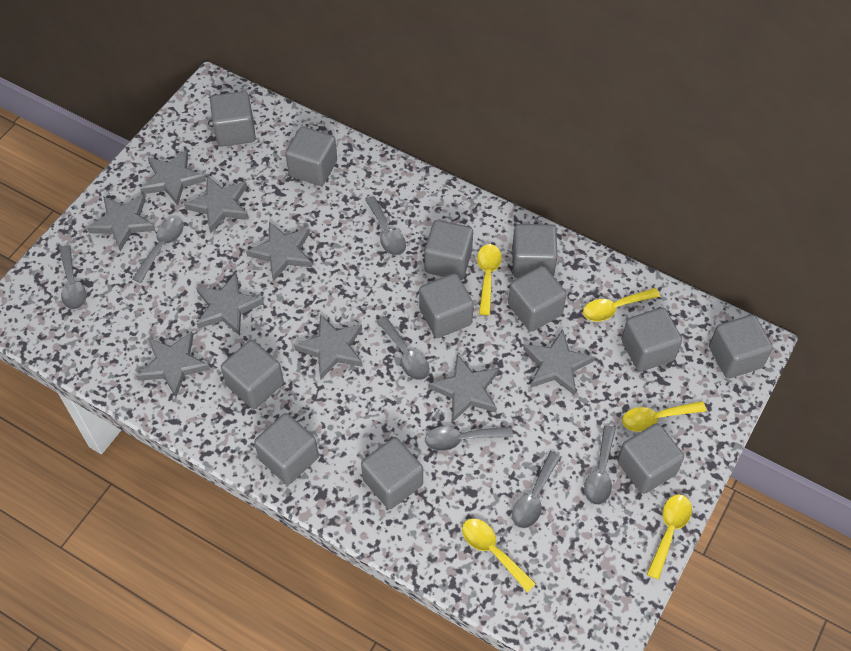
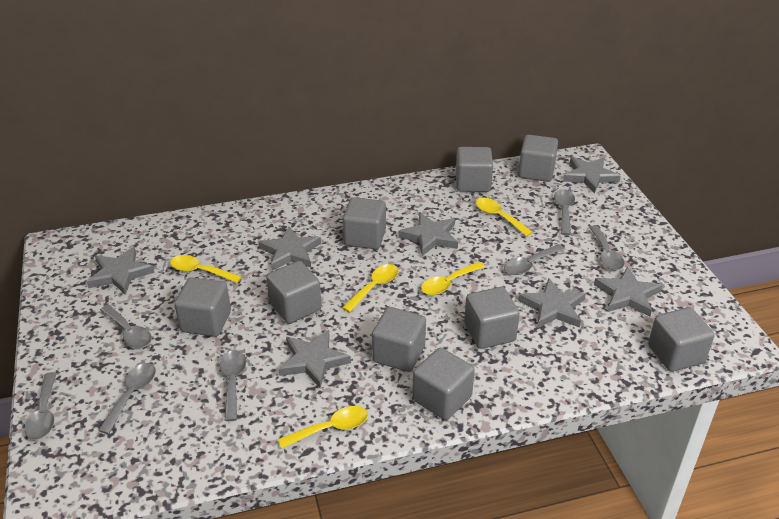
grey cube: [210,91,256,147] [221,340,284,409] [254,413,319,485] [285,126,337,186] [361,437,423,509] [419,273,474,338] [425,220,473,280] [508,266,567,332] [512,224,557,278] [617,423,684,494] [621,307,682,372] [709,315,773,378] = 12 -> [174,277,231,337] [266,261,322,324] [343,197,386,249] [372,307,426,372] [412,347,475,420] [456,147,493,192] [464,287,520,349] [518,135,558,182] [648,307,714,372] = 9
grey star: [87,195,156,251] [136,332,210,397] [140,150,206,206] [184,176,249,233] [196,273,264,336] [246,222,312,282] [294,314,363,380] [429,354,499,422] [523,329,595,396] = 9 -> [87,247,154,295] [259,226,321,271] [279,330,351,388] [398,212,458,256] [519,278,586,328] [563,157,621,193] [594,267,662,317] = 7

